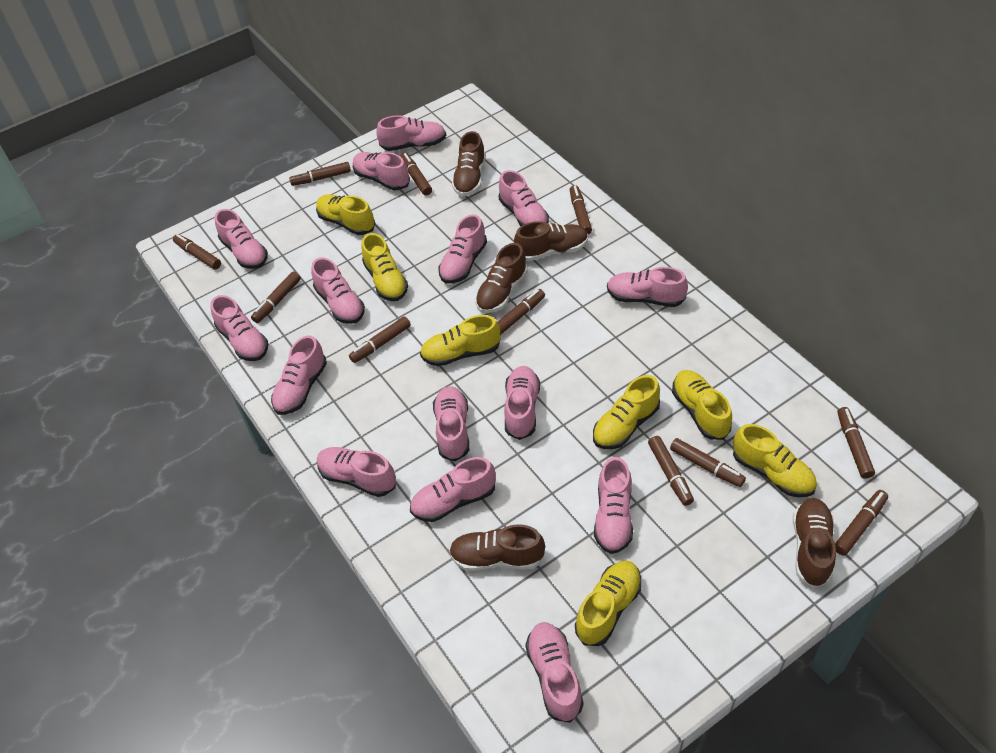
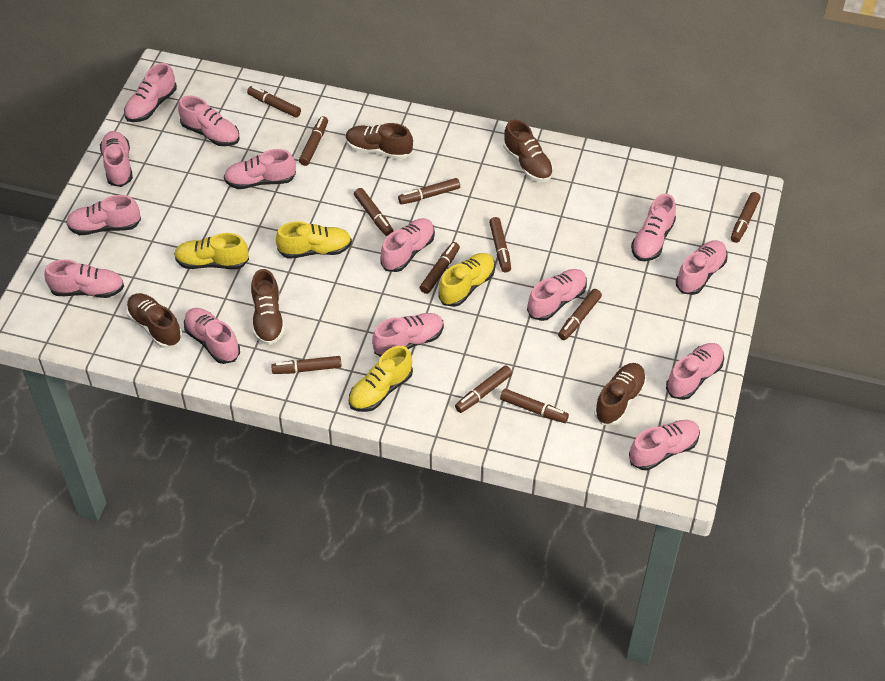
pink shoe: [210,295,268,361] [215,209,268,269] [271,335,327,415] [311,258,365,324] [317,447,396,497] [353,152,410,190] [376,115,446,151] [410,457,496,522] [433,386,469,461] [439,214,487,284] [499,170,549,226] [504,366,540,440] [525,622,584,723] [594,457,633,554] [607,267,688,307] = 15 -> [44,259,124,298] [66,195,141,235] [100,131,133,187] [124,63,177,122] [178,96,240,146] [184,308,240,364] [224,149,296,189] [372,313,444,357] [380,218,435,272] [527,269,587,321] [629,420,700,471] [631,194,676,261] [666,343,724,400] [676,240,728,295] = 14
yellow shoe: [316,194,375,235] [361,233,408,301] [420,315,500,366] [575,561,642,646] [593,375,660,449] [672,370,732,440] [733,424,817,497] = 7 -> [174,233,249,269] [276,221,352,259] [349,346,413,412] [438,253,495,307] = 4

